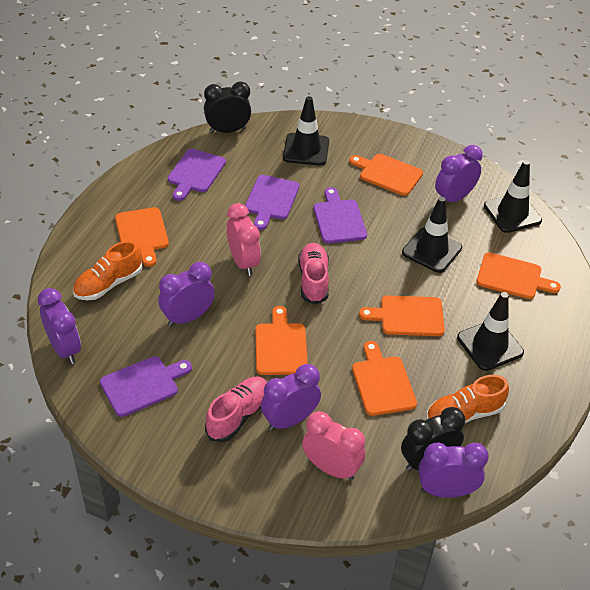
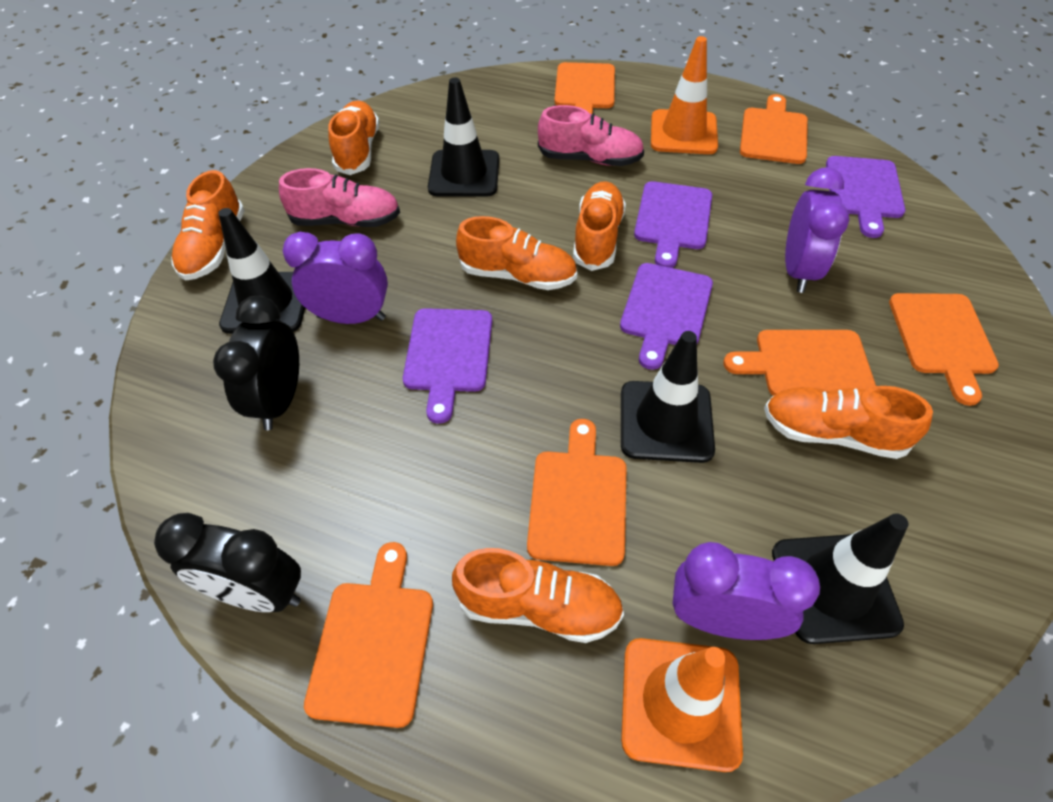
orange shoe: [73,241,142,301] [426,375,509,423] = 2 -> [171,170,245,281] [328,100,379,175] [452,548,624,643] [456,216,577,290] [573,181,626,271] [764,386,933,459] = 6
orange traffic cone: none = 0 -> [621,638,743,772] [651,36,718,154] = 2
pink clock: [227,203,261,276] [302,411,365,480] = 2 -> none = 0
purple clock: [38,288,81,364] [158,262,215,326] [261,364,321,431] [419,442,489,498] [435,145,483,202] = 5 -> [283,232,388,324] [673,542,820,640] [785,167,849,293] = 3

